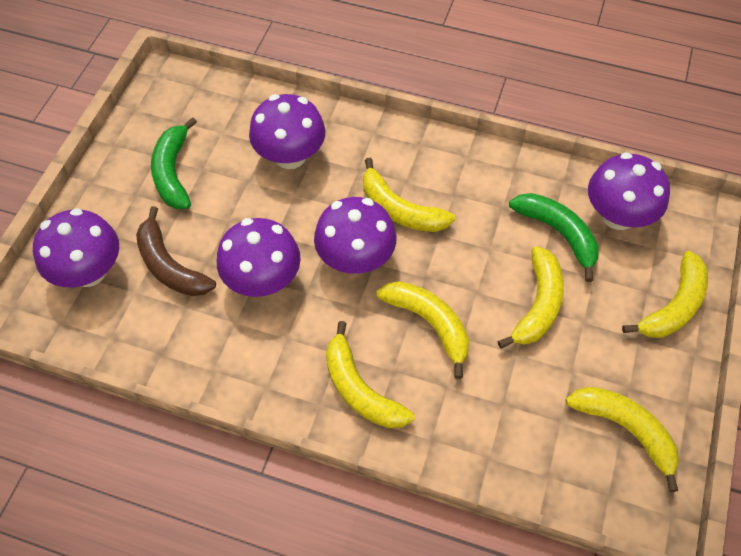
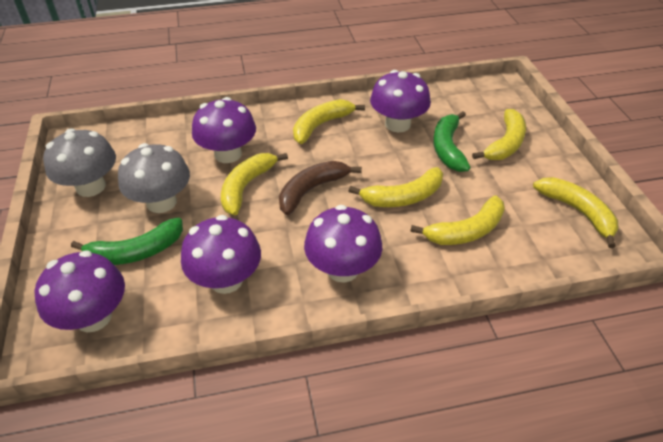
grey mushroom: none = 0 -> [43,128,116,197] [118,143,190,213] = 2

